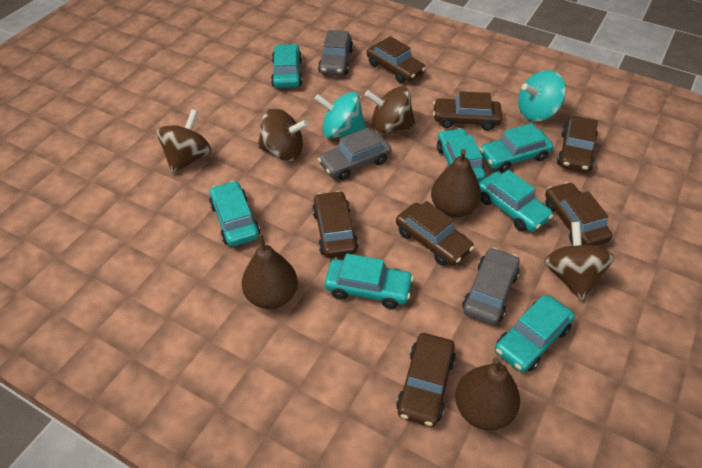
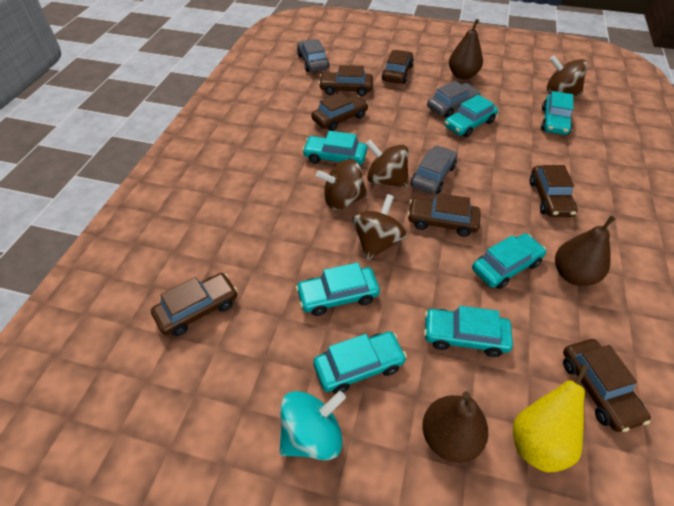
turquoise spinning top: [314,92,366,138] [518,70,566,121] = 2 -> [280,391,346,460] = 1
yellow pear: none = 0 -> [513,364,589,472] = 1

